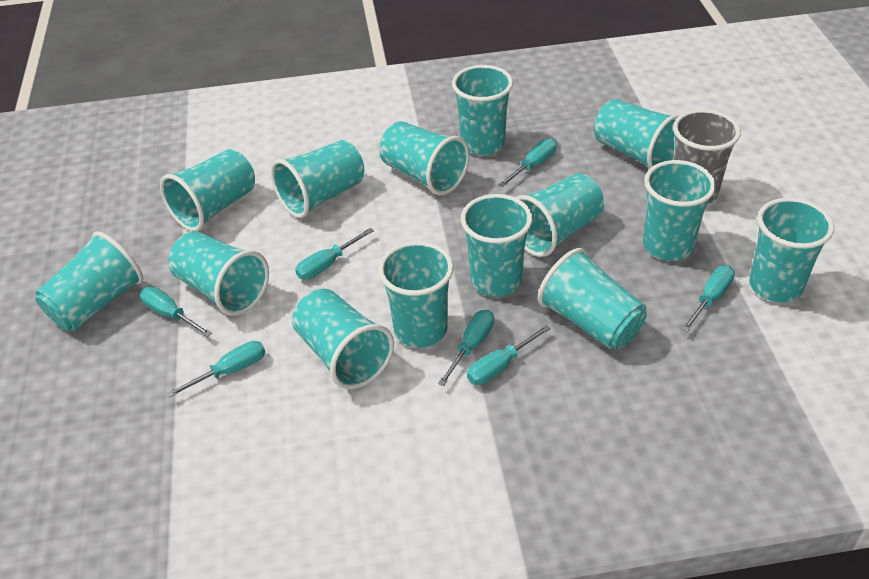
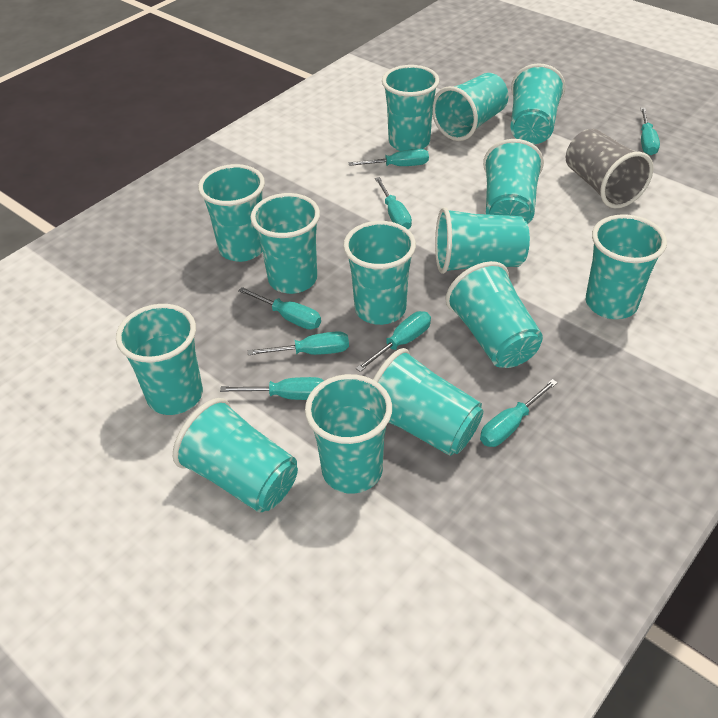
turquoise screwdriver: [140,286,212,337] [167,341,265,398] [295,228,374,280] [438,310,494,386] [467,325,551,385] [499,138,557,187] [682,265,735,332] = 7 -> [220,377,324,400] [238,287,321,330] [248,331,349,355] [348,149,429,166] [356,311,431,372] [375,177,412,229] [480,379,558,447] [640,108,660,155] = 8

